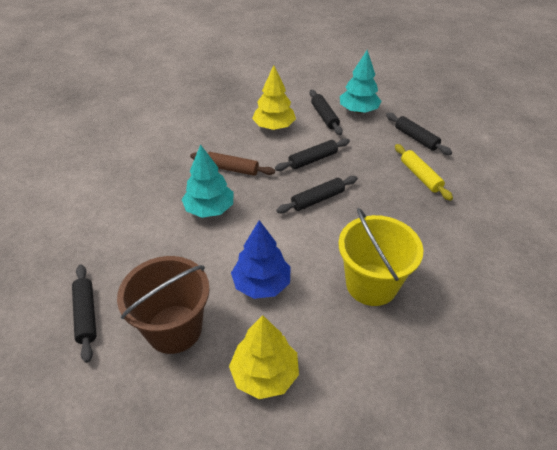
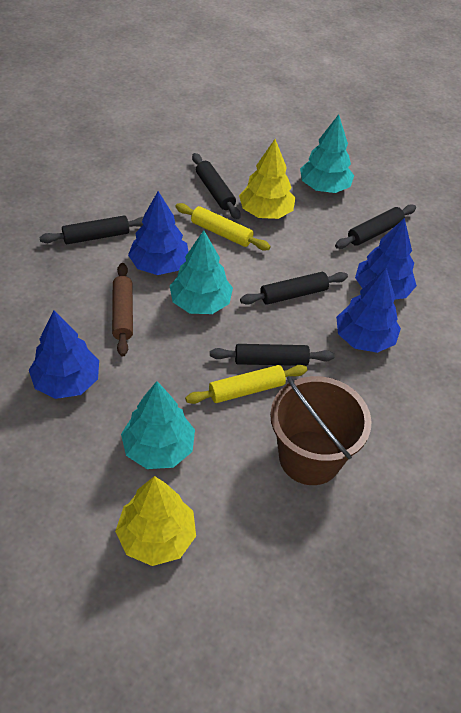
blue tree: [231,220,291,299] = 1 -> [29,311,99,399] [128,191,189,275] [336,268,401,353] [355,218,417,300] = 4
turquoise tree: [182,144,234,218] [340,50,381,113] = 2 -> [121,381,195,469] [170,230,233,314] [300,114,354,193] = 3
yellow bucket: [338,208,423,306] = 1 -> none = 0
yellow rolling pin: [395,144,453,201] = 1 -> [175,203,271,250] [185,365,307,404] = 2

